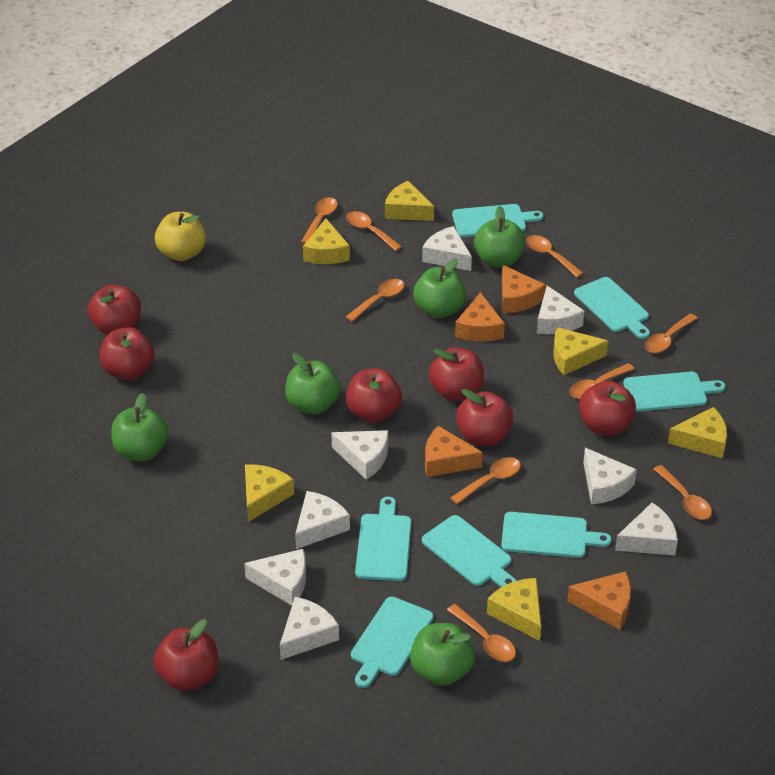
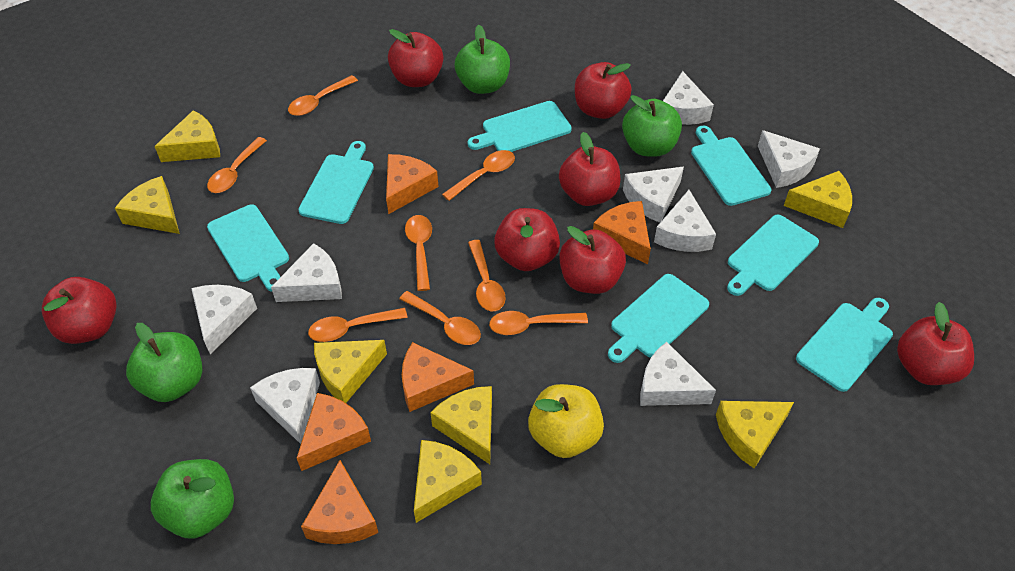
green apple: [111,393,169,461] [285,353,341,415] [410,623,475,686] [413,259,466,318] [474,206,525,267] = 5 -> [126,323,202,402] [151,459,234,539] [455,25,510,94] [622,95,682,157] = 4
orange cheese: [425,426,483,477] [455,292,505,342] [502,265,546,313] [567,571,631,630] = 4 -> [297,393,371,471] [301,460,378,544] [386,154,439,214] [402,342,474,412] [593,201,651,264] = 5
orange spoon: [301,197,338,244] [346,211,402,251] [346,279,404,322] [447,604,516,662] [450,457,521,504] [526,235,583,277] [569,363,634,399] [645,313,698,353] [653,465,712,520] = 9 -> [207,137,267,193] [288,75,358,116] [308,308,408,342] [399,291,481,345] [405,215,432,291] [442,150,515,201] [468,240,506,311] [489,311,588,335] = 8
yellow cheese: [245,465,294,522] [303,218,350,264] [385,181,434,221] [487,578,541,641] [553,327,608,375] [668,407,727,459] = 6 -> [115,176,180,234] [154,111,220,162] [314,340,387,403] [414,440,482,523] [430,386,492,464] [716,401,794,468] [784,171,852,228] = 7

